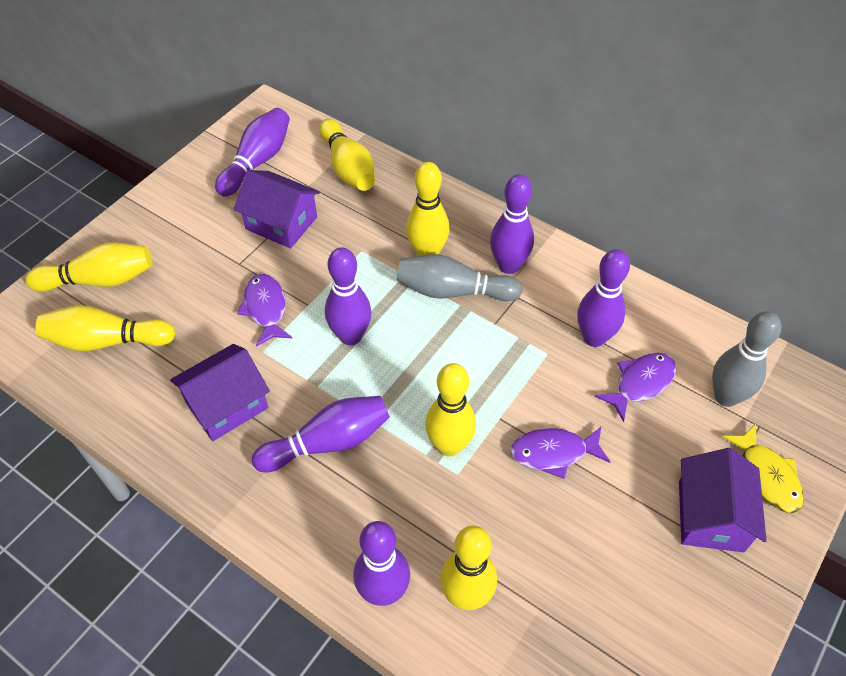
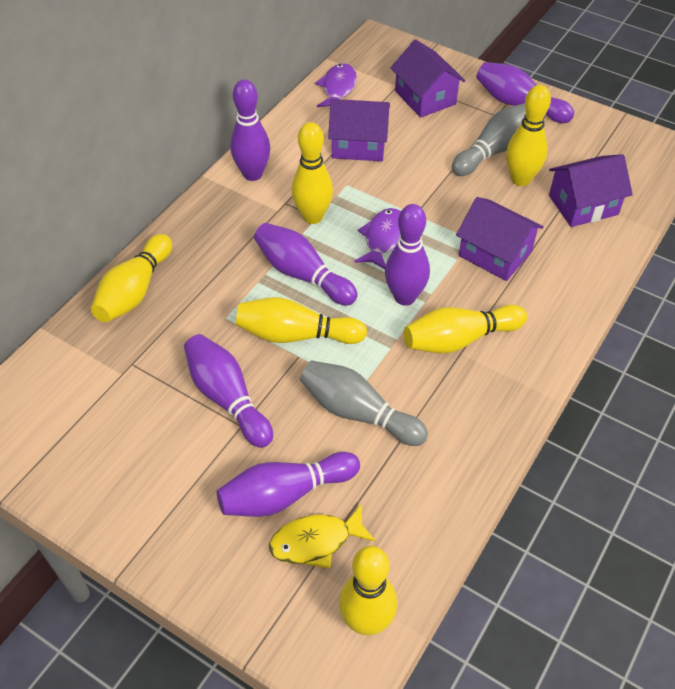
purple fish: [237,274,292,347] [510,427,610,479] [595,353,676,422] = 3 -> [315,63,357,107] [354,208,401,269] = 2
purple house: [170,344,270,441] [234,170,320,249] [679,448,767,552] = 3 -> [328,99,390,161] [391,39,465,118] [456,197,544,281] [549,154,633,227] = 4

